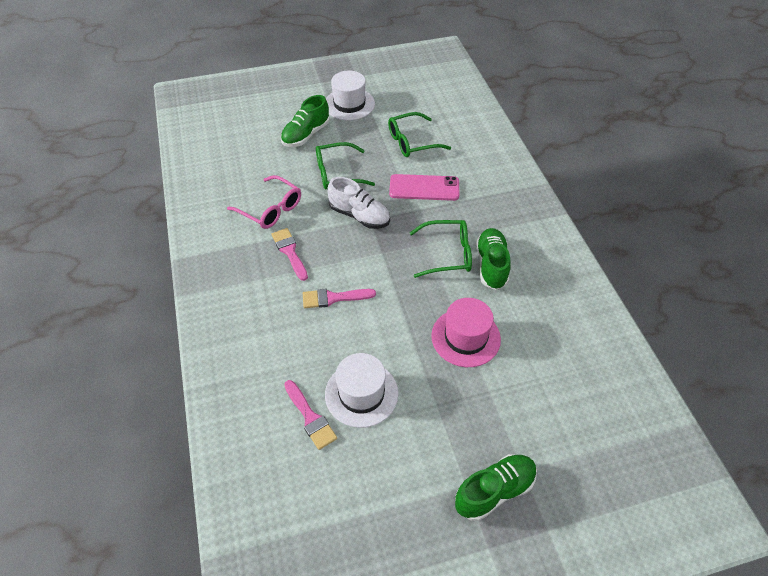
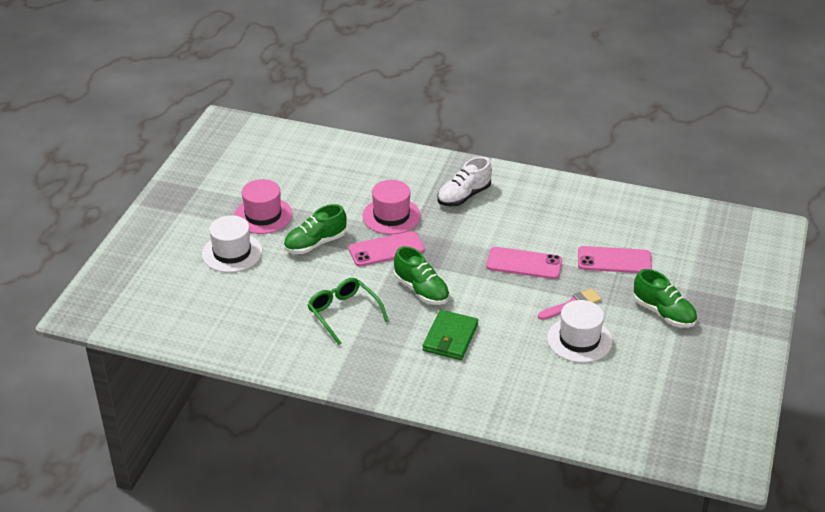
green glasses: [316,142,375,190] [388,112,451,157] [410,220,472,278] = 3 -> [308,278,389,345] = 1
green wallet: none = 0 -> [423,310,478,360] = 1
pink brush: [271,228,308,281] [284,380,337,450] [303,288,376,308] = 3 -> [538,288,602,320] = 1
pink glasses: [227,175,301,229] = 1 -> none = 0
pink hat: [431,298,501,367] = 1 -> [234,179,292,234] [362,180,421,235] = 2
pink phone: [389,174,459,201] = 1 -> [349,231,425,267] [486,247,562,279] [578,246,652,273] = 3

